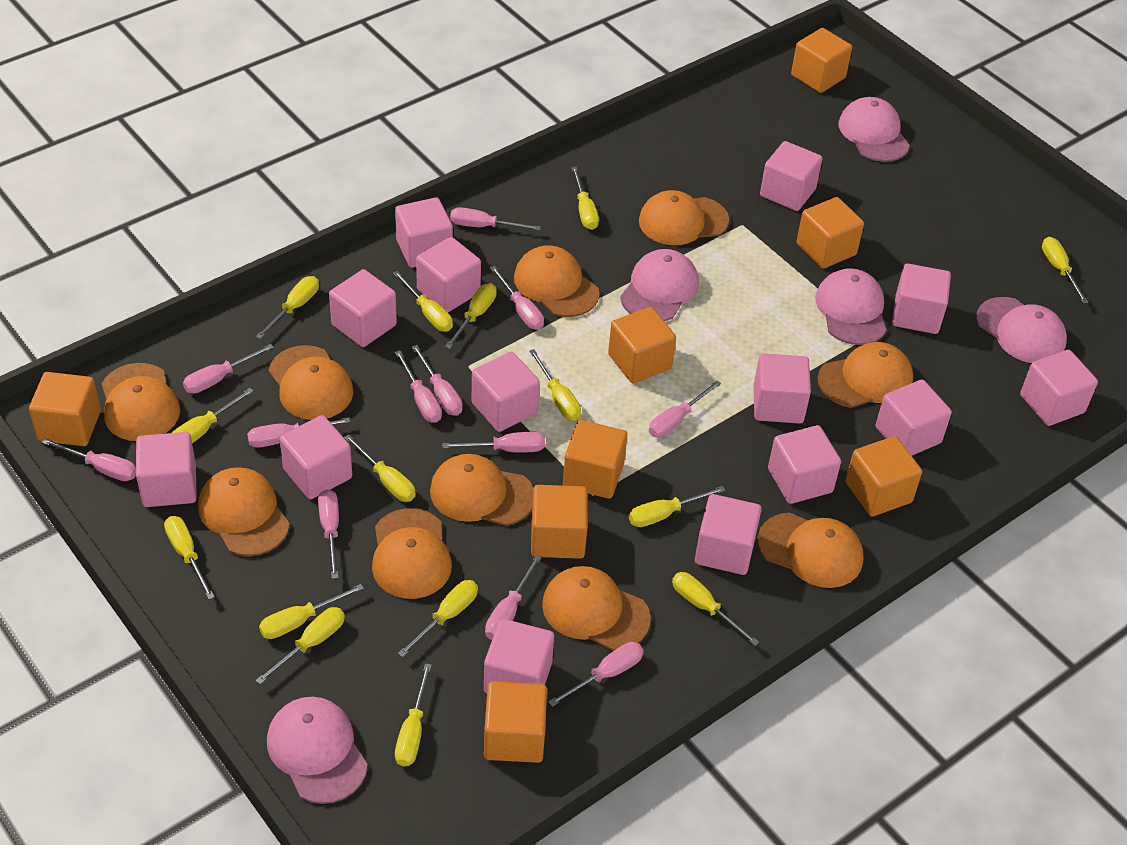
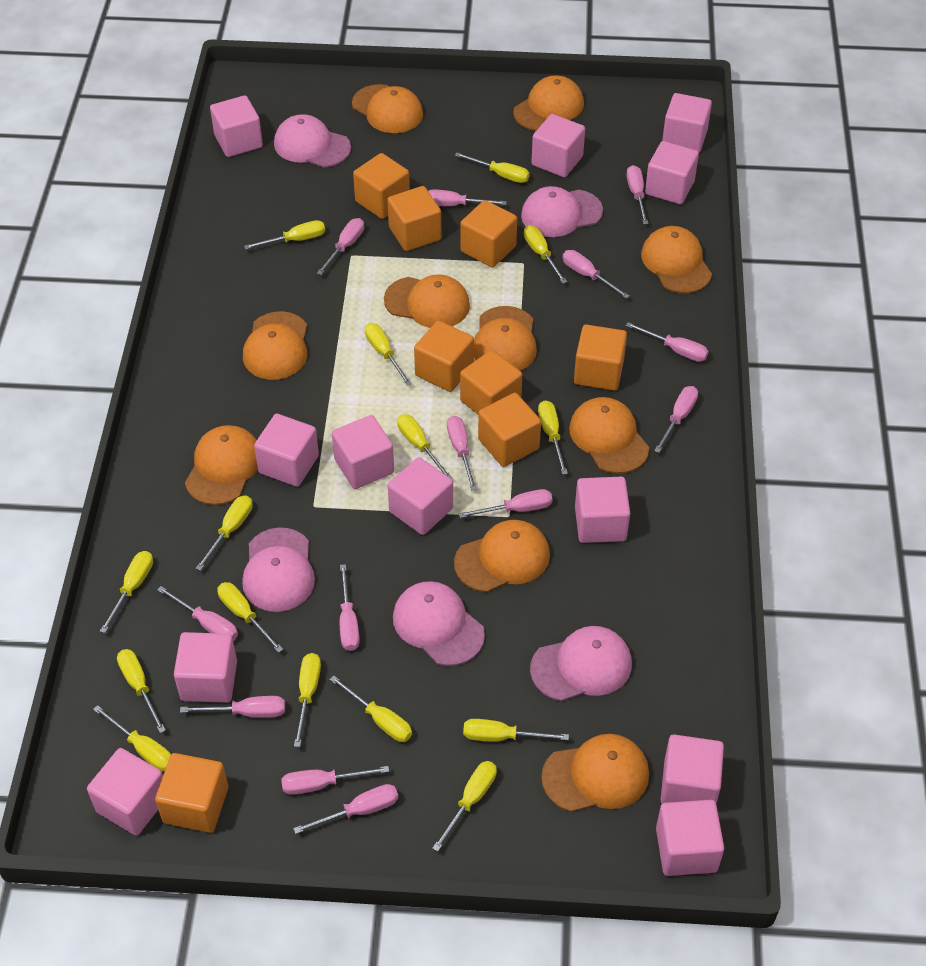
pink cube: [136,432,197,507] [280,415,352,499] [329,269,397,347] [395,197,453,268] [416,237,481,312] [472,352,540,432] [484,619,554,693] [695,494,762,575] [753,353,811,424] [760,141,822,211] [768,425,841,504] [876,380,952,456] [892,264,951,334] [1020,350,1098,426] = 14 -> [87,748,163,835] [174,632,237,703] [210,95,263,157] [254,414,319,487] [332,415,394,489] [388,457,453,535] [531,114,585,177] [575,477,630,543] [645,141,699,204] [656,800,724,876] [661,734,724,804] [662,93,712,152] = 12
pink screwdriver: [42,438,136,481] [183,344,274,394] [247,417,350,448] [318,489,339,579] [395,350,442,423] [412,345,463,416] [442,432,545,453] [450,207,541,231] [485,554,542,640] [490,266,544,330] [548,642,644,707] [649,380,721,438] = 12 -> [157,586,238,641] [180,696,285,718] [281,766,389,795] [293,784,398,834] [317,218,364,275] [340,564,360,651] [428,189,507,206] [447,416,477,491] [459,489,553,518] [563,250,629,299] [626,165,648,225] [626,322,709,362] [654,386,698,453] = 13

